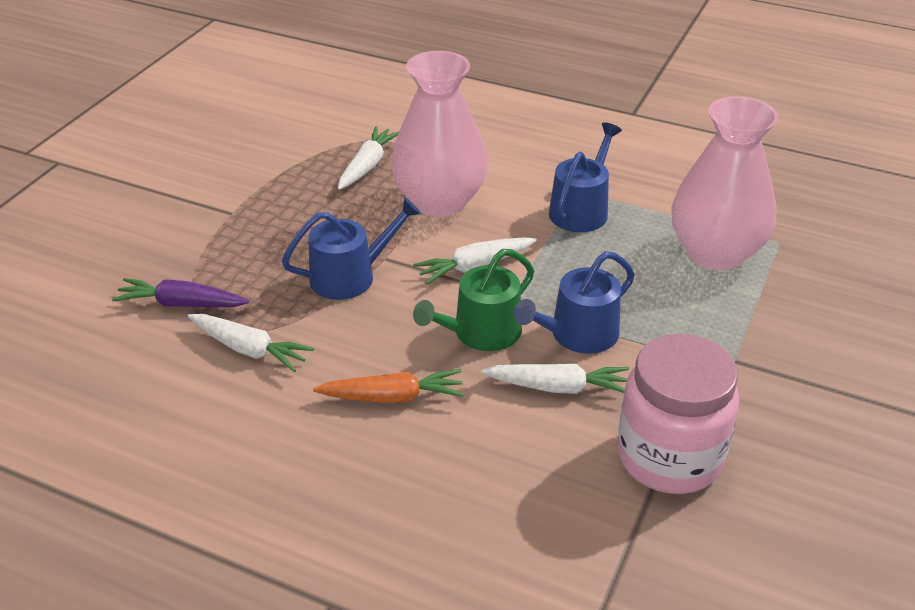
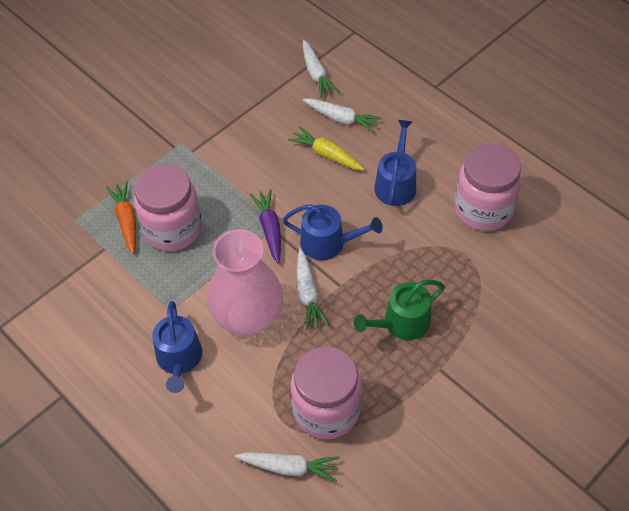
pink jar: [617,334,739,494] = 1 -> [134,164,202,251] [290,346,362,439] [454,144,522,231] = 3
pink vase: [391,51,488,217] [671,96,779,270] = 2 -> [207,229,283,335] = 1
yellow carrot: none = 0 -> [288,126,365,171] = 1

